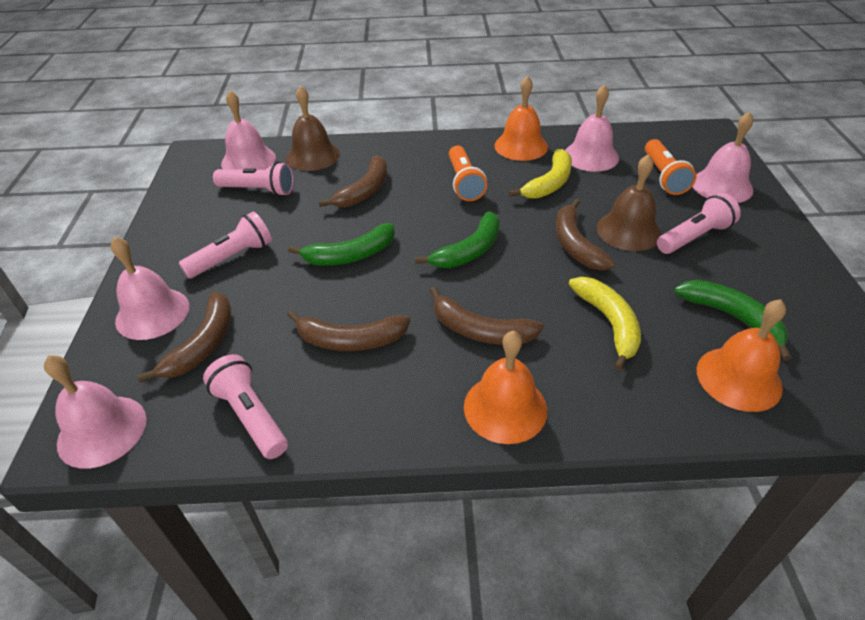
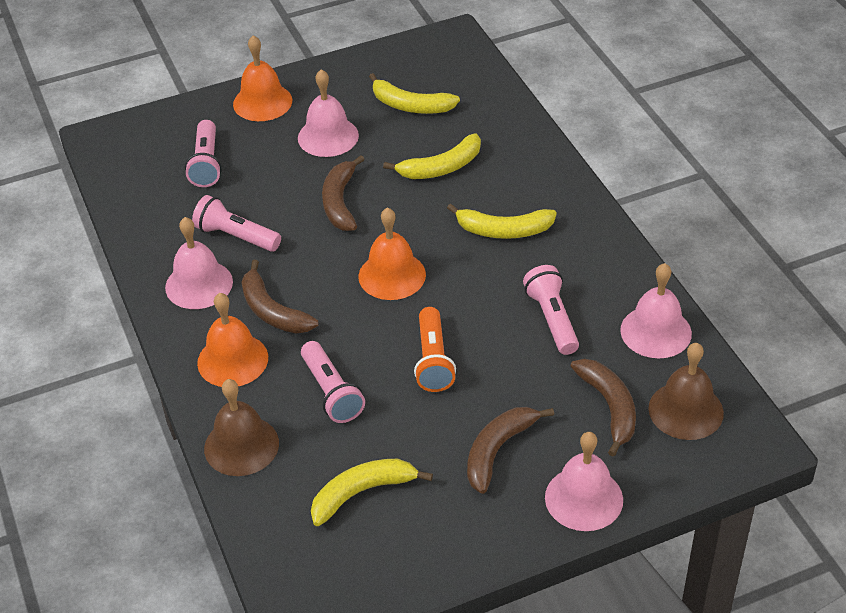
brown banana: [137,292,231,383] [287,310,410,351] [318,155,387,207] [430,286,544,345] [556,199,615,271] = 5 -> [242,260,318,333] [322,155,365,231] [467,407,554,494] [571,359,636,457] = 4
green banana: [288,223,395,266] [415,211,500,268] [675,280,792,360] = 3 -> none = 0
orange flashlight: [449,146,487,201] [645,139,696,195] = 2 -> [414,307,456,392] = 1
pink bell: [44,355,146,469] [111,237,189,340] [221,90,276,170] [565,85,619,172] [693,112,753,203] = 5 -> [165,217,233,309] [298,69,359,157] [545,432,623,531] [620,263,692,358] = 4
yellow banana: [509,149,572,199] [569,277,641,371] = 2 -> [311,459,433,526] [369,73,460,114] [383,133,481,179] [447,203,557,239] = 4

